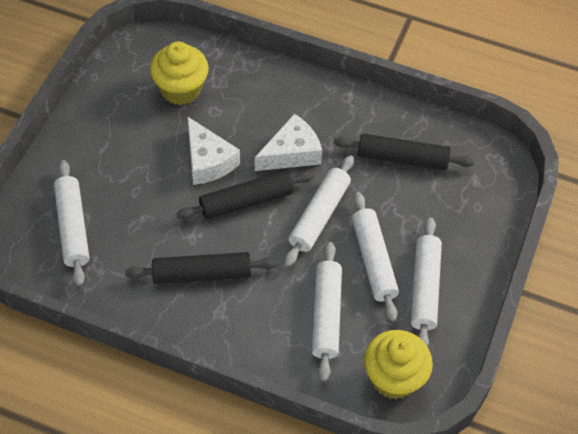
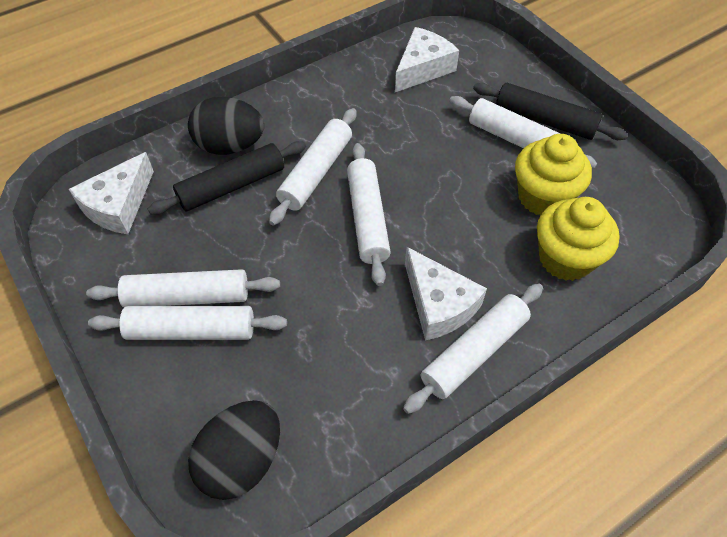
black egg: none = 0 -> [188,97,264,155] [188,400,280,500] = 2
black rolling pin: [125,252,277,284] [177,171,315,220] [334,134,474,170] = 3 -> [148,141,306,215] [473,83,628,140] = 2
white cheese: [187,116,240,185] [255,114,322,171] = 2 -> [69,152,154,234] [395,27,459,92] [405,247,487,341] = 3
white rolling pin: [54,160,89,286] [285,155,354,267] [312,242,342,381] [352,192,399,321] [411,217,442,347] = 5 -> [86,269,280,307] [88,306,287,340] [269,108,357,226] [347,143,391,286] [403,283,543,414] [449,96,597,169] = 6

